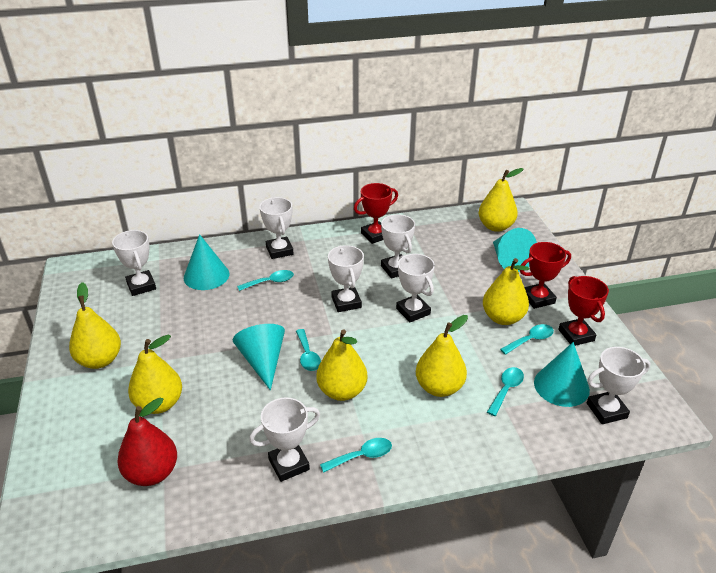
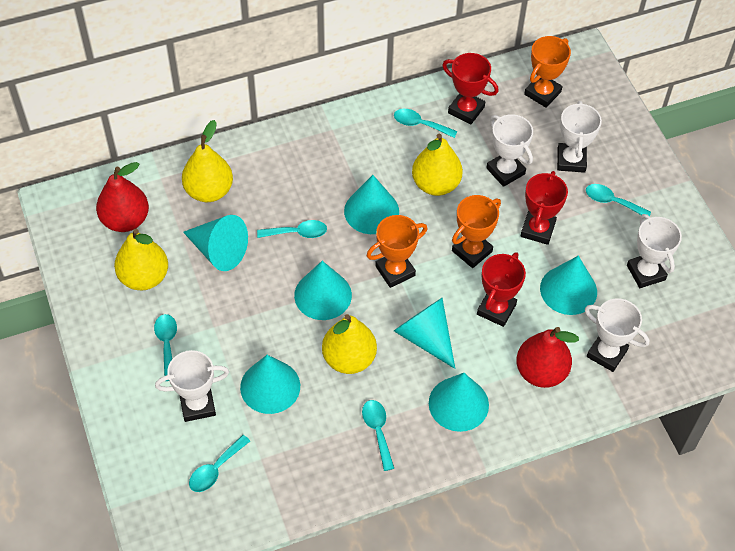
orange trophy: none = 0 -> [367,215,427,288] [452,195,501,268] [524,36,571,108] = 3
red pear: [117,398,177,486] = 1 -> [96,162,149,232] [516,327,579,388] = 2
turquoise cone: [184,234,229,290] [232,324,285,390] [493,228,537,272] [534,342,590,407] = 4 -> [183,215,248,271] [240,355,300,414] [294,261,352,320] [344,175,399,234] [394,298,455,369] [429,373,489,432] [540,256,597,315] = 7
turquoise spoon: [237,270,294,291] [296,329,321,371] [320,438,392,473] [487,367,524,416] [500,324,554,355] = 5 -> [154,314,177,381] [189,435,250,492] [257,220,327,238] [362,400,394,471] [394,109,458,138] [586,184,651,216] = 6
white trophy: [112,230,156,296] [249,397,320,482] [259,197,294,259] [328,245,364,312] [381,214,415,279] [396,254,435,322] [587,347,650,424] = 7 -> [155,350,229,422] [486,114,533,187] [557,101,602,173] [585,298,649,372] [627,214,682,288] = 5
yellow pear: [69,282,121,369] [128,335,182,414] [316,329,367,401] [416,315,468,397] [479,168,524,232] [483,258,530,325] = 6 -> [114,228,168,290] [182,120,233,202] [322,314,377,374] [412,134,463,196] = 4

